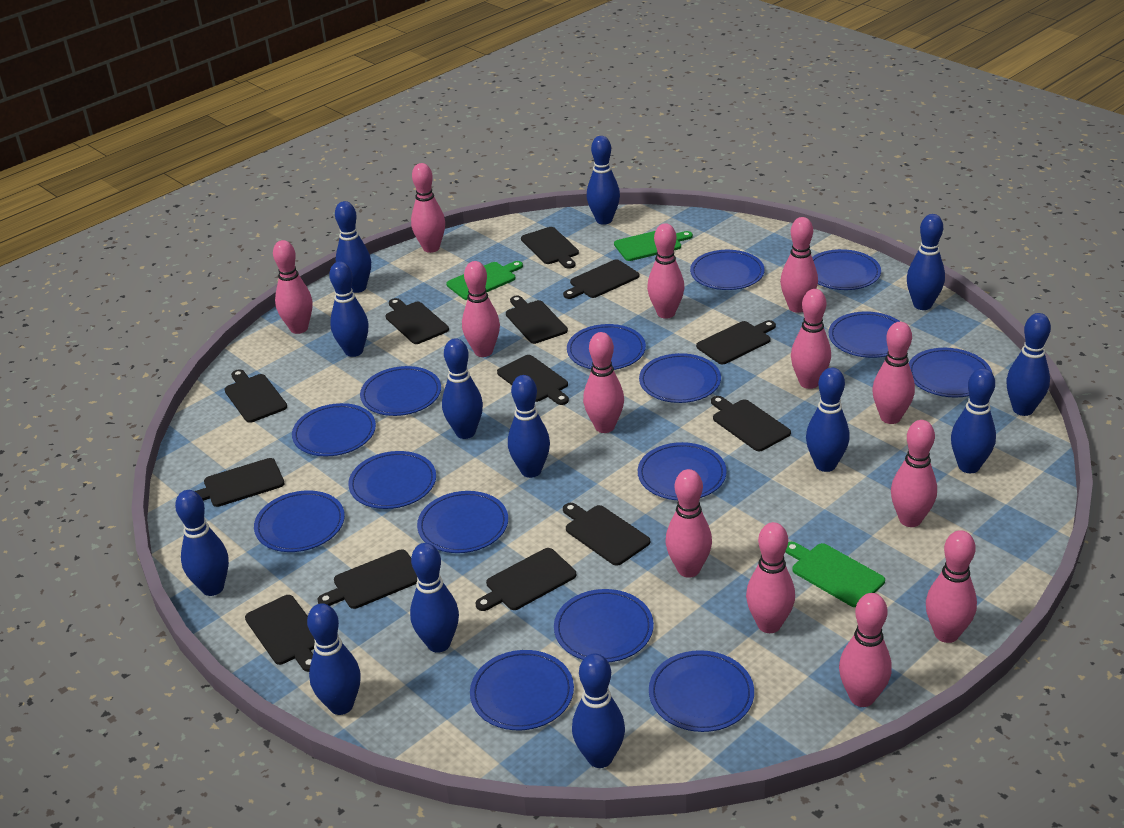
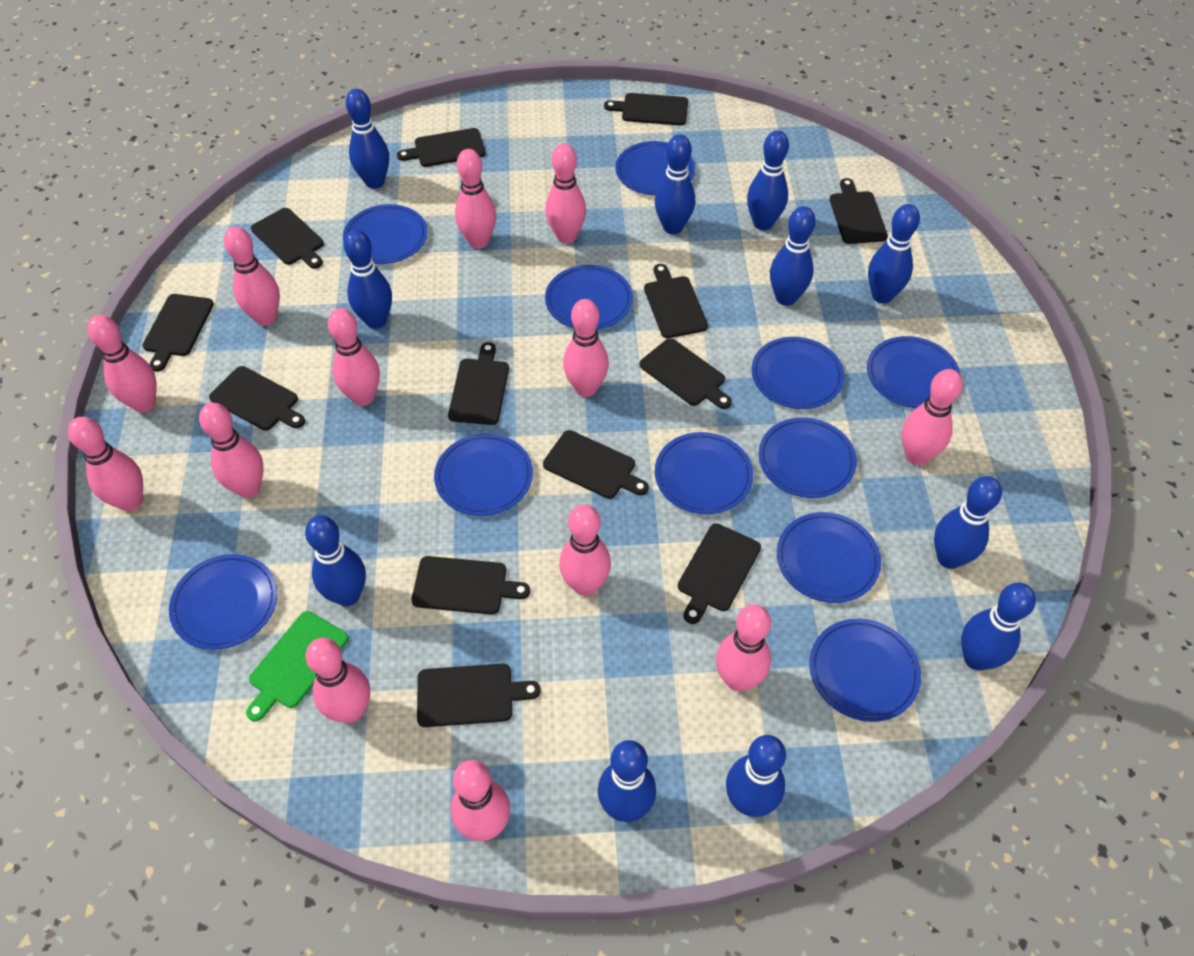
blue bowling pin: [175,490,229,596] [307,603,361,715] [329,262,368,357] [335,201,371,293] [410,543,459,653] [442,338,483,439] [508,375,550,478] [572,653,625,768] [587,136,620,225] [806,367,850,472] [907,214,945,310] [951,368,996,473] [1006,313,1051,416] = 13 -> [305,515,366,606] [344,230,392,329] [346,89,389,189] [598,740,656,822] [655,135,695,235] [726,735,786,817] [747,130,789,230] [770,206,816,306] [868,204,920,303] [934,476,1002,569] [961,583,1036,671] = 11
blue plate: [254,490,345,552] [292,403,376,456] [348,451,436,509] [360,366,441,416] [417,491,508,553] [470,650,574,730] [554,589,654,662] [567,324,646,370] [638,442,727,500] [639,353,721,403] [649,650,754,732] [690,250,765,290] [812,249,881,290] [829,311,901,358] [909,348,992,397] = 15 -> [169,554,277,650] [343,204,427,264] [434,433,533,516] [545,265,633,330] [615,141,695,196] [655,432,753,514] [751,337,844,409] [758,417,857,498] [777,512,881,603] [809,619,921,722] [867,336,961,408] = 11
green cutting board: [446,261,523,300] [614,231,693,261] [785,542,885,607] = 3 -> [246,611,349,721] = 1

